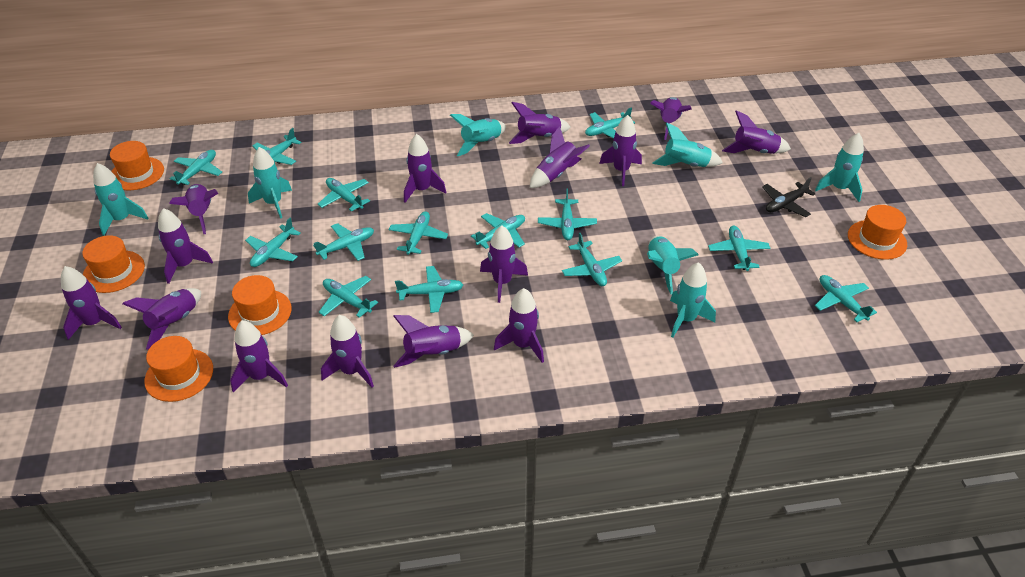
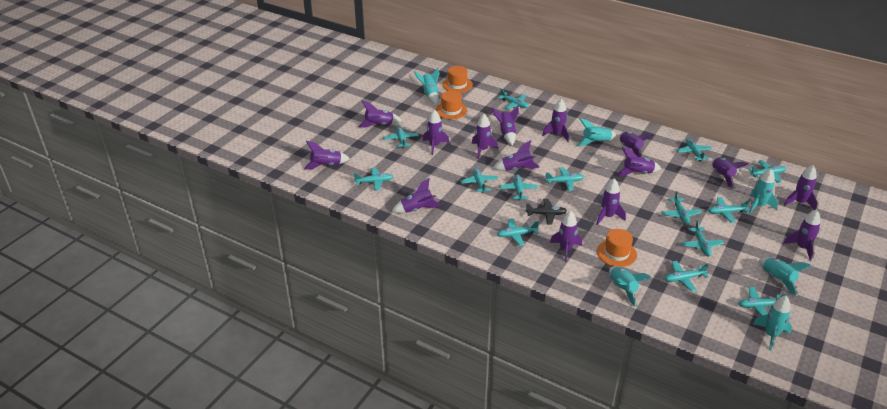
orange hat: [82,235,145,293] [110,141,164,190] [144,336,213,402] [228,275,292,335] [848,205,907,260] = 5 -> [436,91,467,119] [442,66,473,93] [597,229,637,267] = 3
turquoise rocket: [93,163,148,236] [248,147,292,219] [450,114,506,156] [647,236,699,294] [652,123,723,167] [670,262,716,337] [815,133,864,202] = 7 -> [414,68,439,104] [577,118,617,146] [609,266,651,307] [749,168,778,214] [753,295,792,350] [759,257,812,296] = 6

